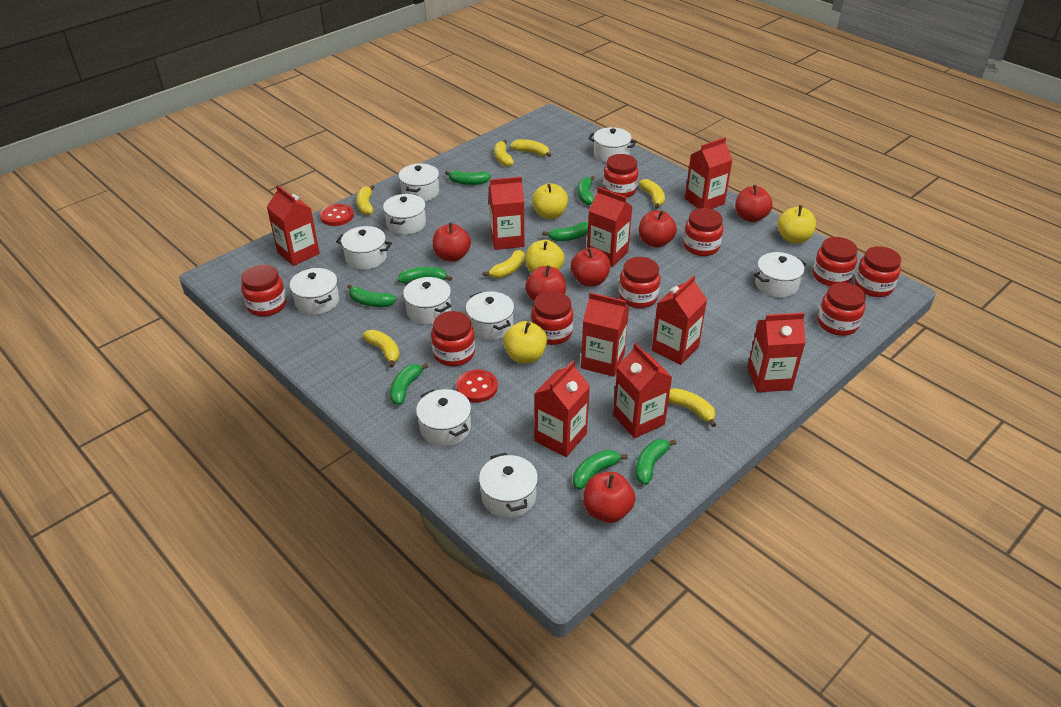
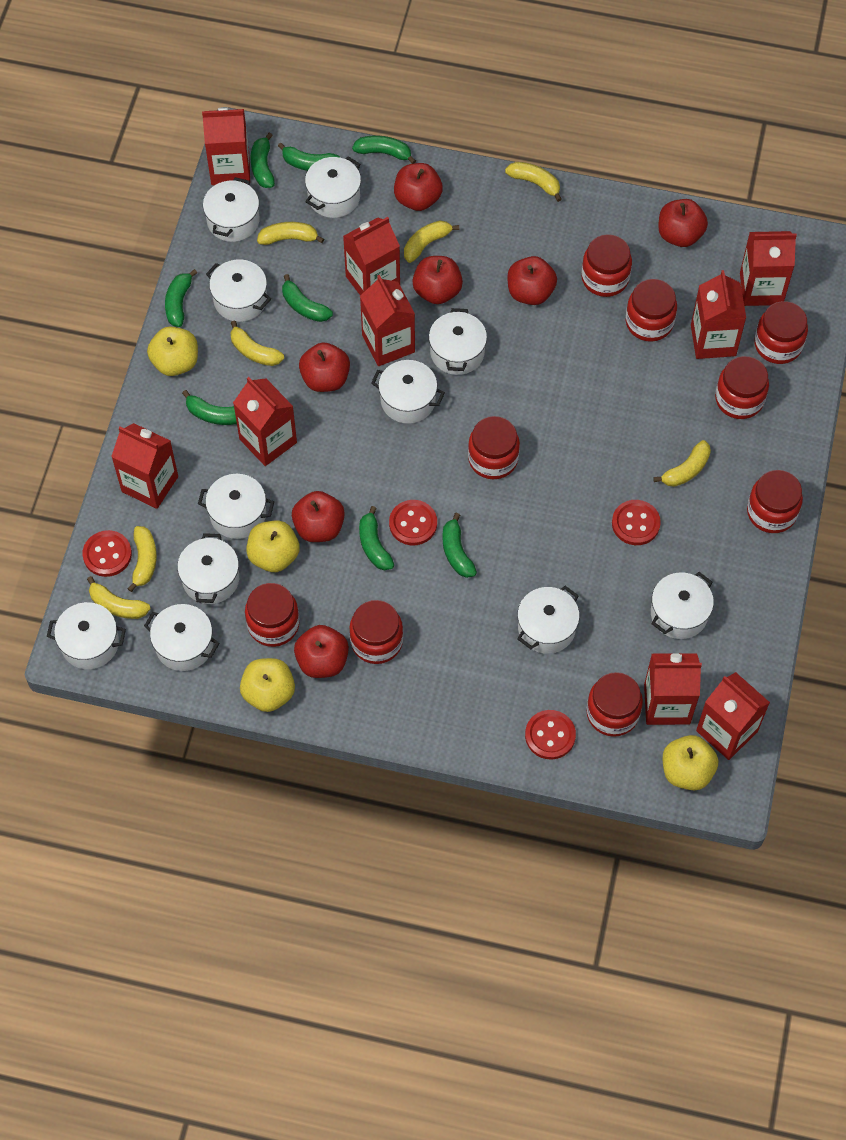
red apple: [433,223,471,262] [525,265,566,301] [571,247,610,286] [583,472,636,523] [639,210,677,248] [735,185,773,222] = 6 -> [292,491,345,542] [294,625,349,678] [299,342,350,392] [394,163,443,211] [412,256,463,304] [507,256,557,305] [658,199,708,247] = 7
red button: [320,204,354,226] [456,369,498,402] = 2 -> [83,530,132,577] [389,500,437,545] [525,710,576,760] [612,500,661,545] = 4
white pot: [290,268,339,315] [336,226,392,270] [383,194,426,235] [399,164,439,202] [403,277,451,325] [416,389,471,447] [466,292,514,340] [479,453,538,518] [588,127,637,163] [754,252,806,298] = 10 -> [47,602,126,669] [144,604,220,671] [177,533,239,604] [198,474,274,539] [203,177,260,242] [206,259,271,322] [305,156,361,218] [371,360,445,424] [429,308,487,375] [517,586,580,654] [651,572,714,639] = 11

